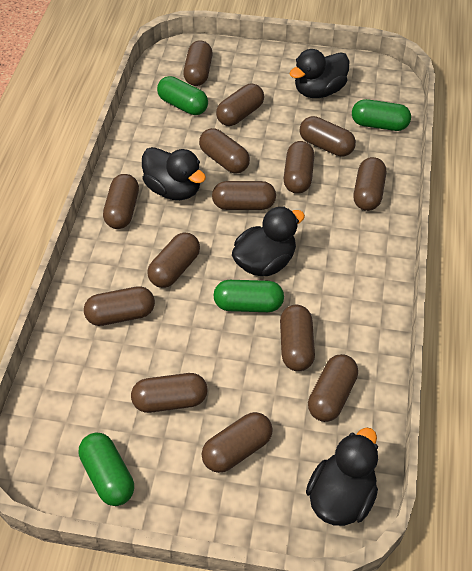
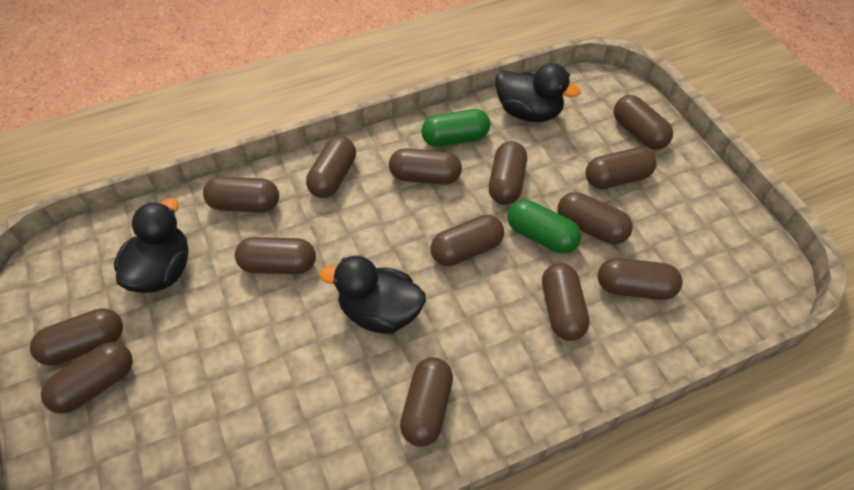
black duck: [142,147,206,200] [232,206,305,276] [289,49,350,98] [306,427,378,526] = 4 -> [114,198,189,293] [320,256,426,334] [495,63,581,122] = 3
green capsule: [79,433,134,506] [157,76,208,115] [214,280,284,312] [352,99,411,131] = 4 -> [421,109,490,147] [508,200,581,254] = 2

